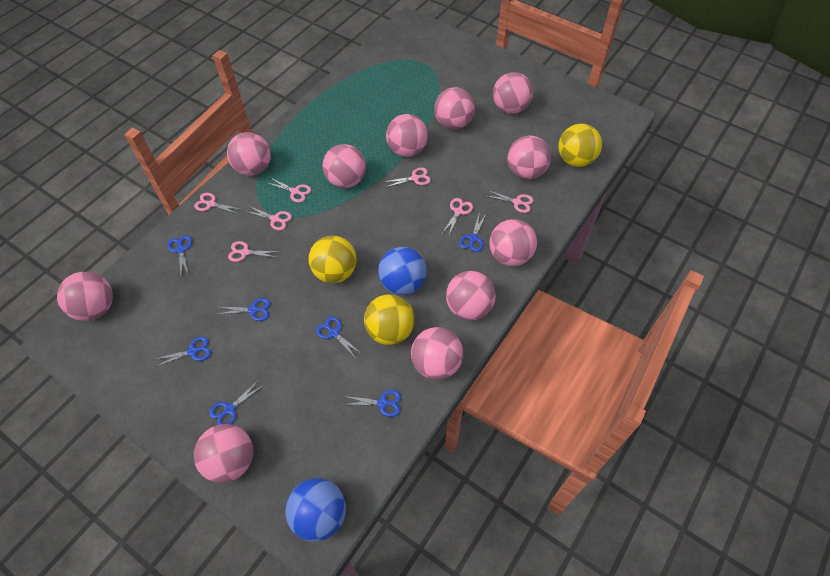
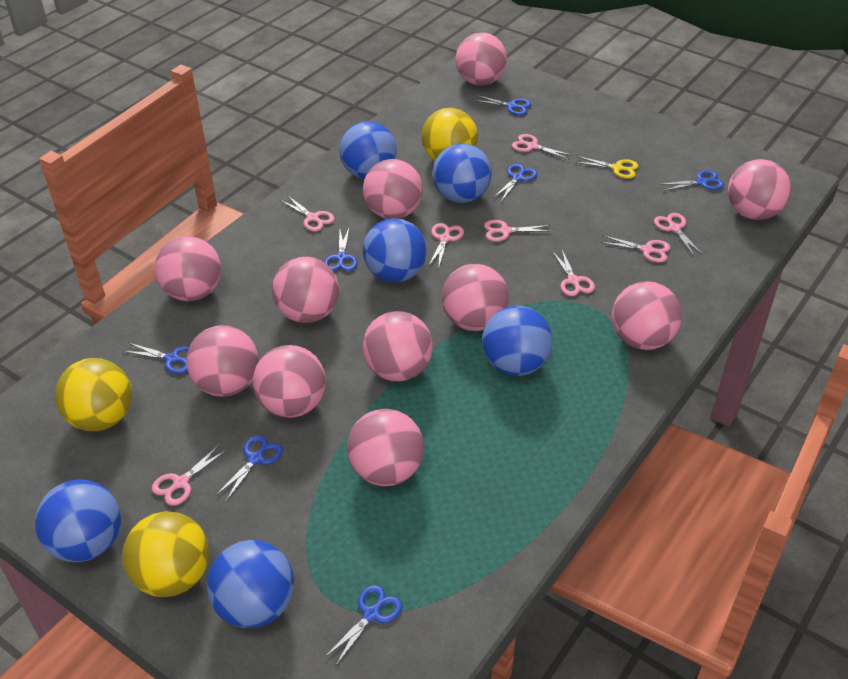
blue ball: [285,478,346,542] [378,247,427,295] = 2 -> [35,479,121,562] [207,540,294,628] [340,121,397,179] [363,218,427,283] [433,143,492,203] [482,306,552,376] = 6
pink scissors: [194,193,242,214] [228,241,279,262] [244,206,292,230] [267,178,311,203] [384,168,431,187] [443,198,473,235] [487,190,534,213] = 7 -> [152,444,228,506] [280,195,335,231] [429,223,464,266] [484,220,550,242] [512,134,573,159] [552,250,595,296] [600,235,670,263] [654,213,703,256] = 8
yellow scissors: none = 0 -> [575,156,638,179] = 1

